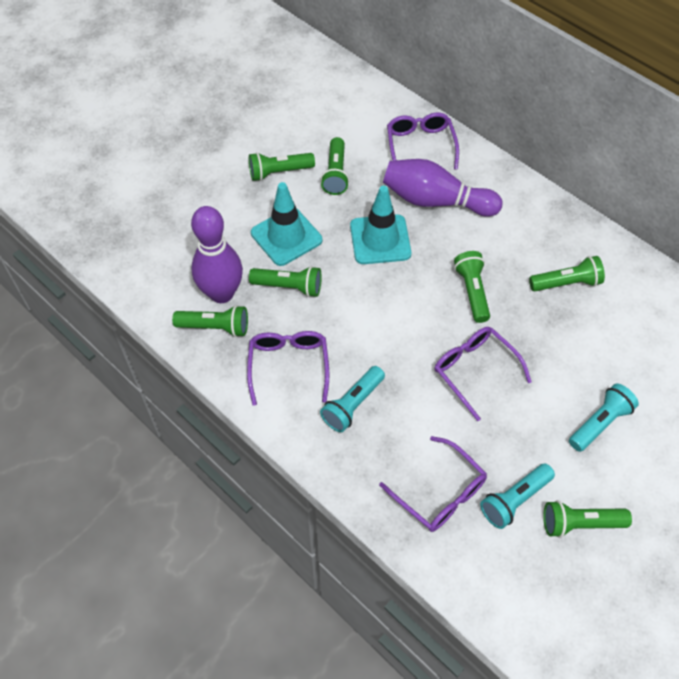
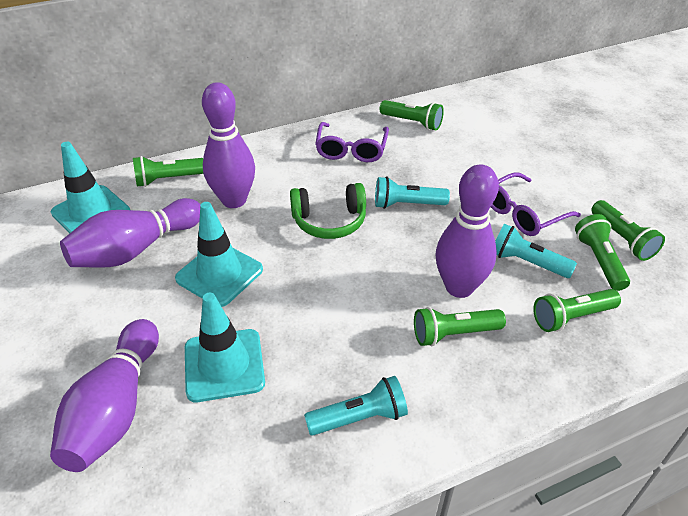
green flashlight: [172,305,248,337] [249,152,315,181] [249,266,322,297] [320,137,349,195] [454,251,490,323] [529,256,605,291] [543,500,632,538] = 7 -> [133,156,203,187] [380,100,444,131] [414,307,506,346] [533,289,621,332] [575,214,630,291] [591,200,665,261] = 6
green headphones: none = 0 -> [290,183,366,239] = 1
purple bowling pin: [191,206,243,303] [383,159,502,217] = 2 -> [50,319,159,472] [60,198,200,268] [202,82,255,208] [436,164,499,298] = 4
purple glasses: [247,331,329,406] [379,436,487,532] [387,113,459,170] [434,327,532,421] = 4 -> [315,122,389,162] [491,172,581,236] = 2
turquoise traffic cone: [251,182,322,266] [350,186,411,264] = 2 -> [51,142,130,233] [175,202,263,307] [185,293,265,402] = 3

